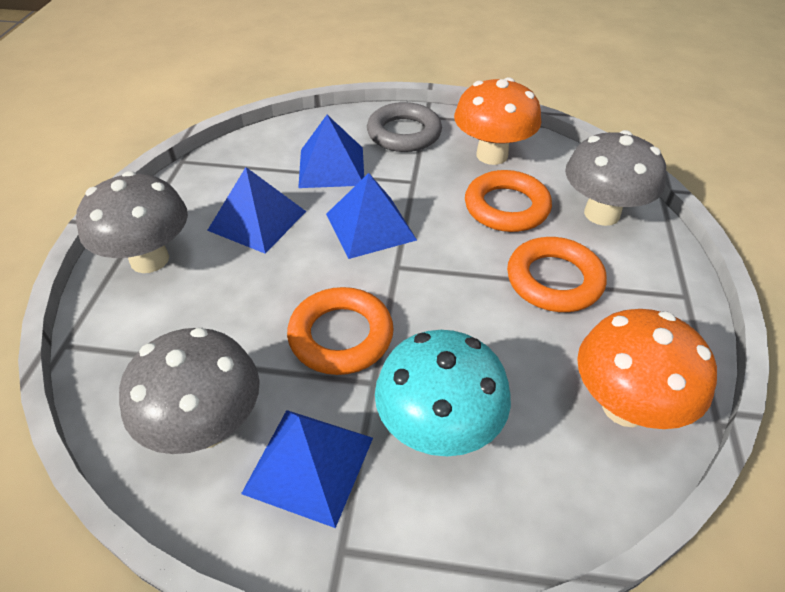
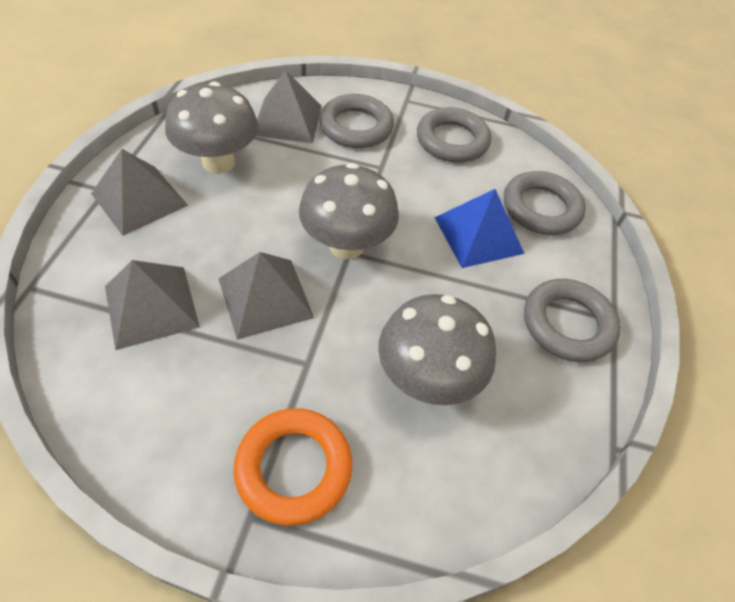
blue pyramid: [207,167,306,254] [241,410,373,528] [298,115,364,188] [326,173,417,259] = 4 -> [434,189,525,268] = 1
grey pyramid: none = 0 -> [91,149,188,236] [105,260,200,350] [218,252,314,340] [256,70,322,143] = 4
grey ring: [367,102,442,152] = 1 -> [319,94,394,148] [417,107,491,163] [504,171,586,235] [524,279,621,362] = 4
orange mushroom: [454,77,541,165] [577,309,717,429] = 2 -> none = 0
orange ring: [287,287,394,375] [465,170,552,232] [507,237,607,312] = 3 -> [233,408,352,526] = 1
turquoise mushroom: [375,330,511,457] = 1 -> none = 0

